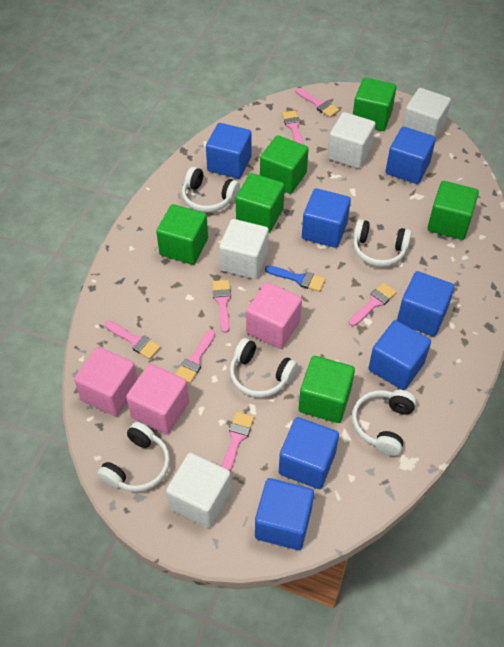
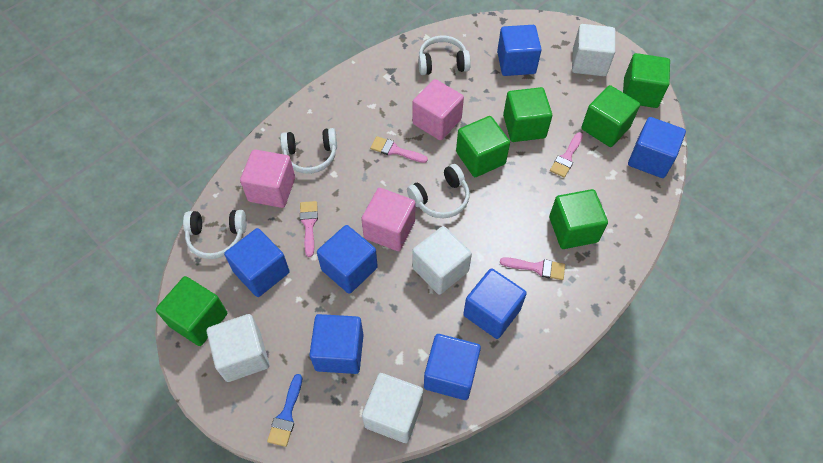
pink brush: [105,321,161,359] [175,330,215,383] [212,280,231,333] [221,412,254,471] [282,110,304,145] [295,88,339,117] [349,283,397,326] = 7 -> [300,201,318,257] [370,136,428,163] [500,257,565,280] [550,132,583,178] = 4
white headphones: [97,422,170,492] [182,167,240,212] [230,338,298,398] [352,390,416,456] [353,219,412,267] = 5 -> [183,210,247,259] [280,128,337,174] [407,164,470,218] [418,36,471,75] = 4

